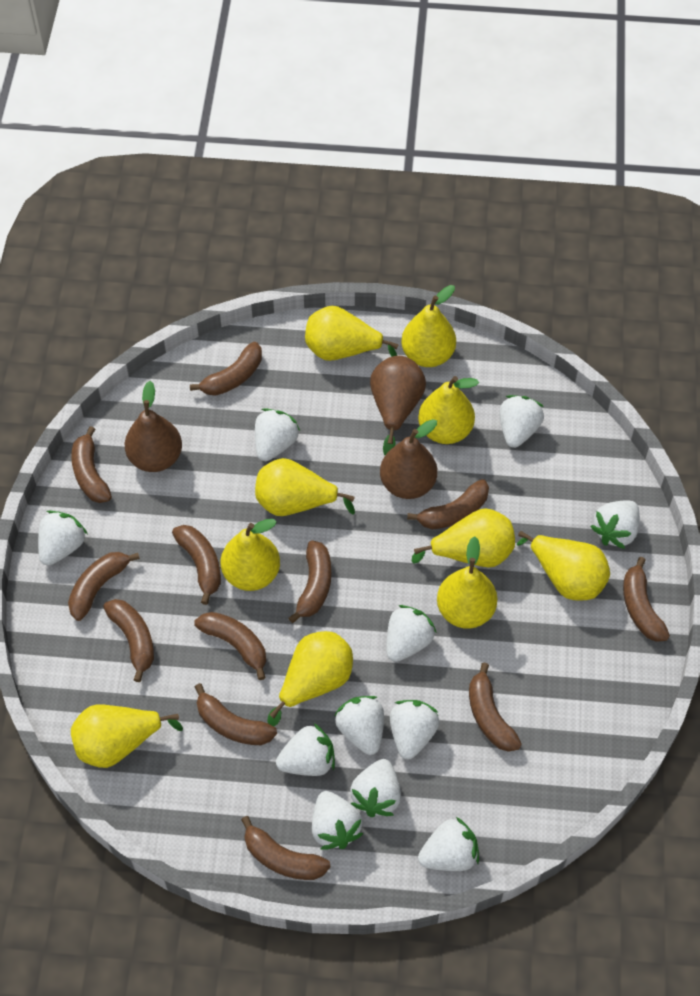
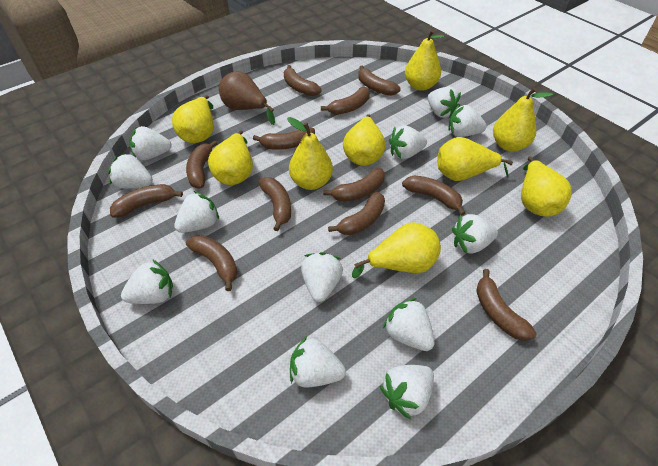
brown pear: [125,381,182,472] [370,356,426,455] [380,419,437,499] = 3 -> [219,71,275,125] = 1
white strawberry: [38,511,88,566] [255,409,300,461] [276,723,335,776] [312,791,363,849] [335,696,384,755] [350,759,401,817] [386,605,437,662] [390,700,439,759] [418,817,479,871] [499,395,544,448] [590,500,640,549] = 11 -> [108,153,153,189] [121,259,173,304] [129,126,172,160] [174,191,219,233] [290,336,346,387] [301,252,343,302] [380,365,434,420] [383,298,435,351] [389,125,427,159] [428,87,461,118] [448,105,487,137] [452,214,498,254] = 12
yellow pear: [71,705,183,768] [221,519,280,591] [255,458,355,516] [267,631,353,726] [305,306,399,361] [401,285,456,367] [412,508,515,568] [418,376,479,444] [437,536,497,629] [517,531,610,601] = 10 -> [172,95,214,143] [208,130,253,185] [287,117,333,190] [343,114,385,166] [352,222,441,278] [405,29,445,91] [437,137,513,181] [493,87,553,152] [521,156,572,217] = 9

